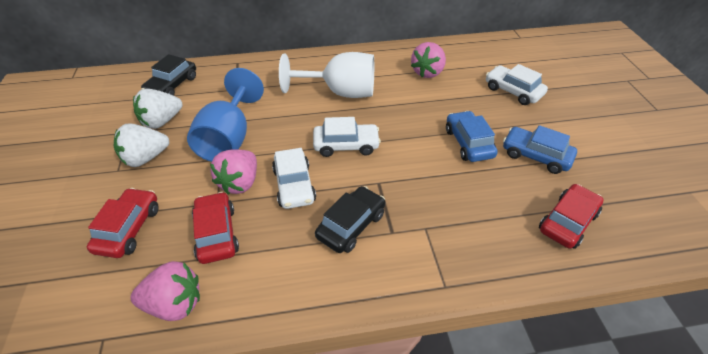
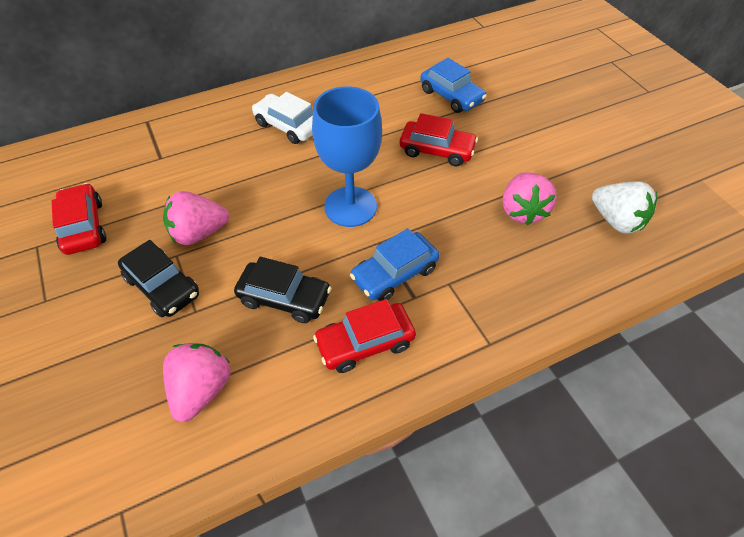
white car: [272,148,316,209] [313,117,381,157] [486,64,548,105] = 3 -> [252,92,313,144] = 1
white goblet: [279,52,374,98] = 1 -> none = 0
white strawberry: [114,123,169,167] [133,89,182,129] = 2 -> [592,181,658,234] = 1

